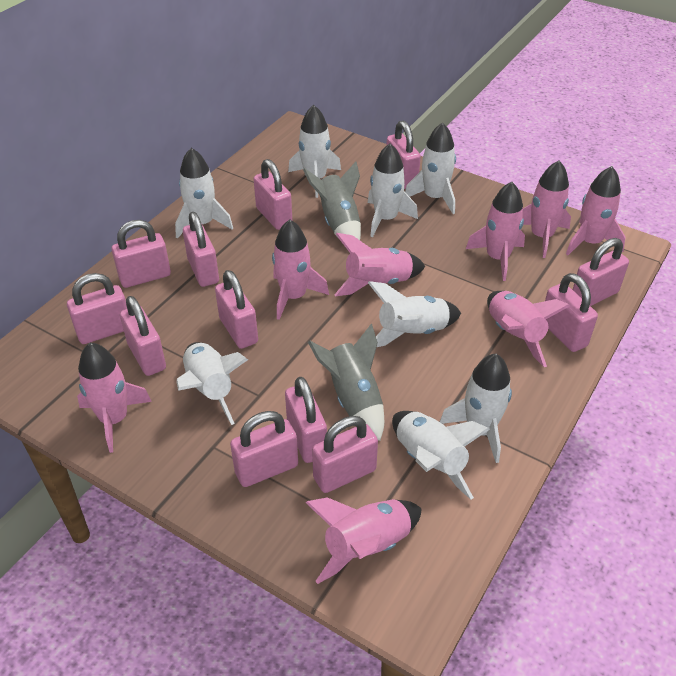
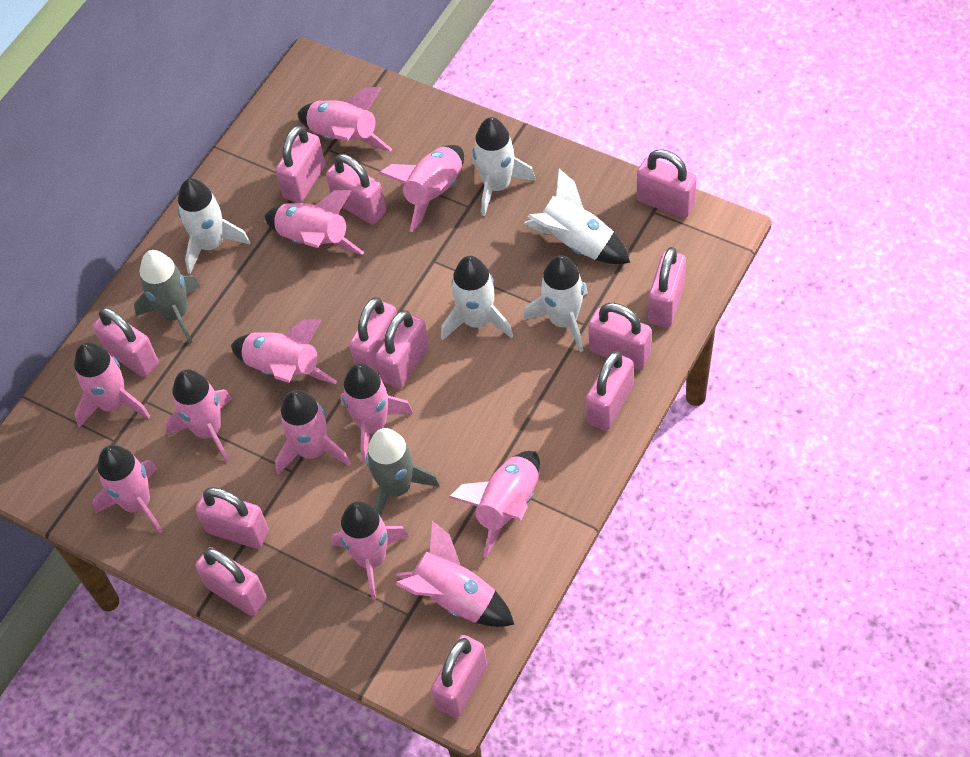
pink rocket: [77,343,152,453] [272,219,329,320] [305,497,422,584] [334,233,425,296] [466,182,525,281] [487,291,570,367] [523,160,571,258] [566,166,626,255] = 8 -> [74,342,150,428] [93,445,163,534] [165,369,232,462] [231,319,337,384] [265,190,364,255] [275,390,351,474] [297,87,392,151] [332,501,409,600] [340,363,413,462] [379,145,464,232] [395,521,515,627] [448,451,540,558] = 12
white rocket: [175,148,233,239] [176,342,248,425] [288,105,341,198] [368,143,418,237] [368,281,461,347] [392,411,490,500] [405,122,456,214] [440,354,512,463] = 8 -> [178,178,250,274] [441,256,513,340] [472,117,536,216] [523,255,588,352] [524,169,630,264] = 5

